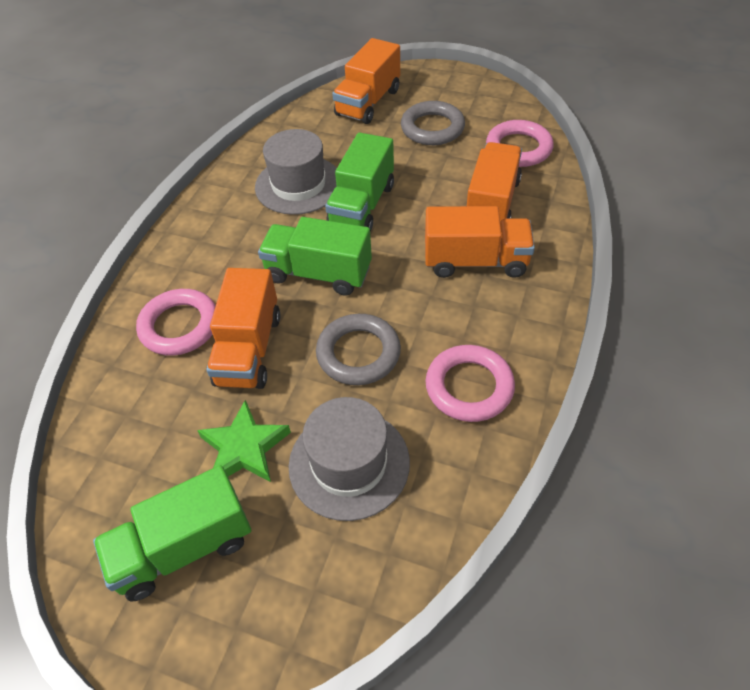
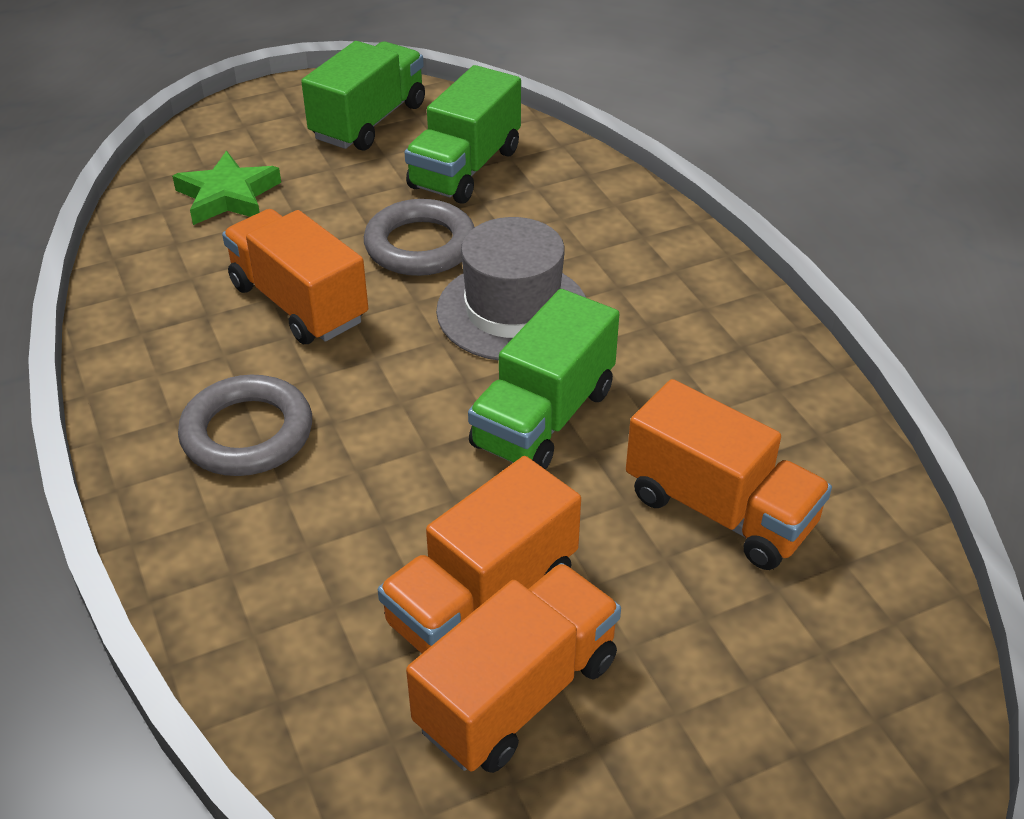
grey hat: [255,129,337,215] [289,397,410,521] = 2 -> [436,217,586,361] = 1
pink ring: [136,289,216,356] [425,345,515,422] [486,120,554,167] = 3 -> none = 0

